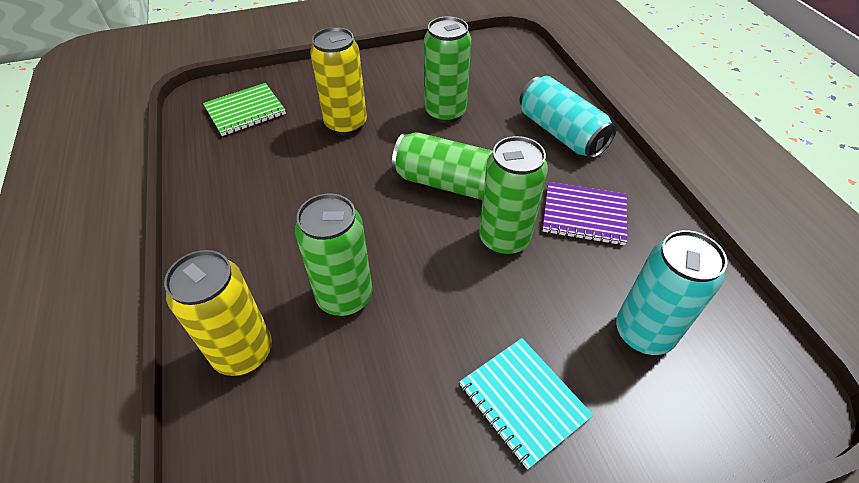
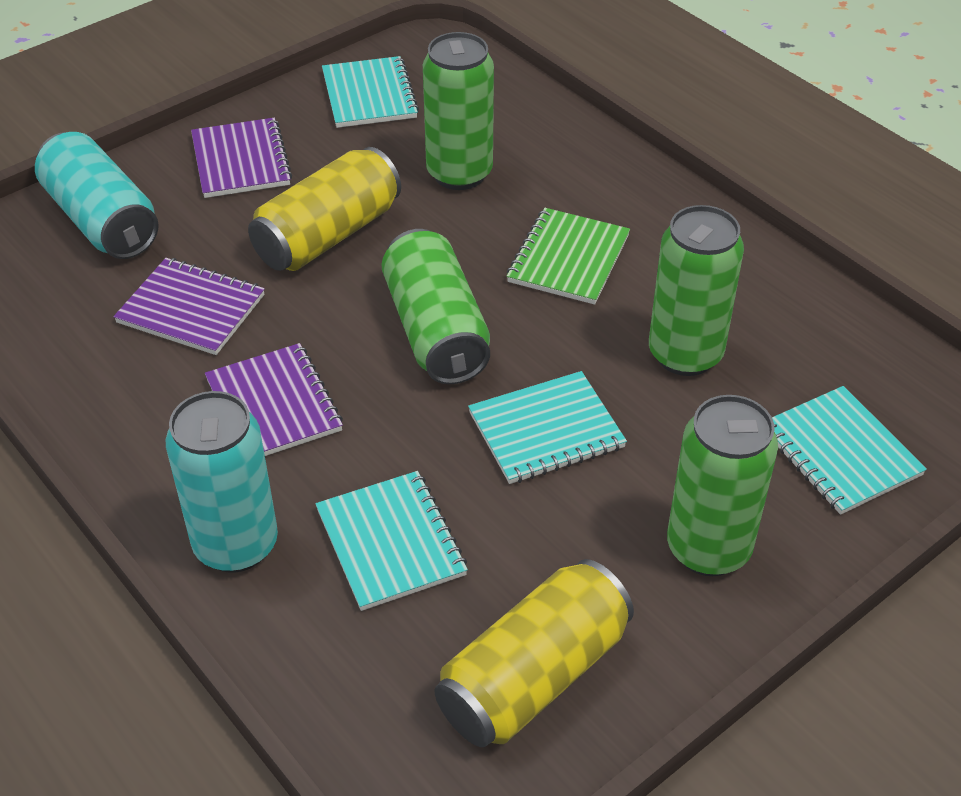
purple notebook: [543,182,627,246] = 1 -> [114,258,265,355] [191,118,292,198] [205,343,343,456] = 3
turquoise notebook: [459,338,593,470] = 1 -> [315,471,468,611] [322,56,419,128] [468,371,627,484] [772,386,927,515] = 4

